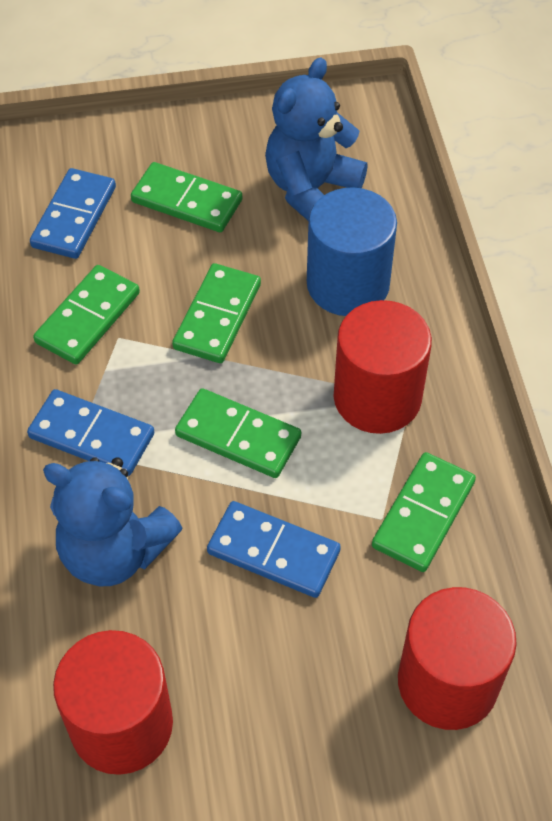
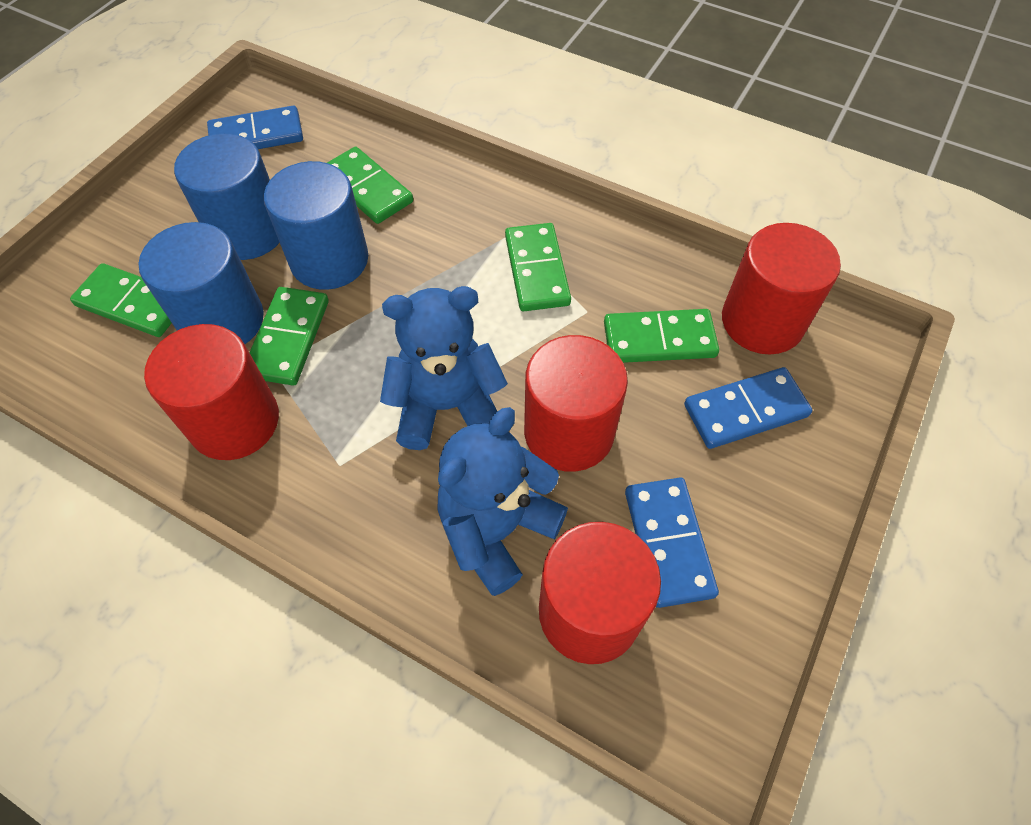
blue cylinder: [307,187,397,316] = 1 -> [139,222,264,344] [174,133,280,260] [264,161,368,290] = 3
red cylinder: [53,630,173,775] [333,300,432,434] [398,587,517,730] = 3 -> [144,324,279,460] [524,335,628,472] [539,522,661,664] [722,223,841,355] = 4

